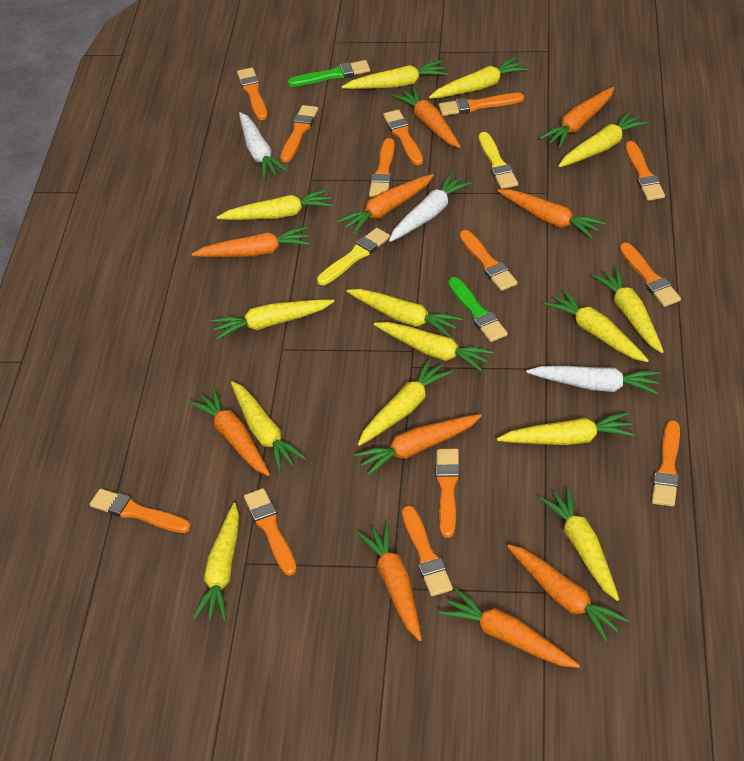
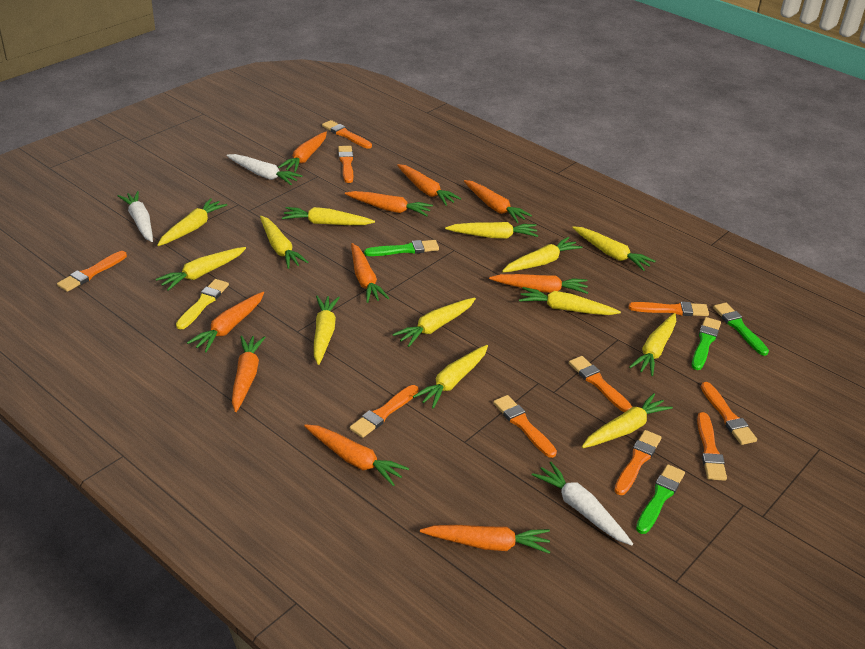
green brush: [288,60,370,87] [448,277,508,342] = 2 -> [364,240,439,256] [636,464,685,534] [692,317,721,370] [713,303,769,356] = 4
orange brush: [90,489,191,533] [237,68,267,120] [244,488,297,576] [280,105,318,162] [369,138,395,197] [383,110,423,165] [402,506,453,596] [436,449,459,538] [439,93,524,116] [459,230,517,291] [620,243,681,307] [625,141,665,201] [652,421,680,507] = 13 -> [57,251,127,292] [322,120,372,149] [338,146,353,183] [350,385,419,438] [493,395,557,458] [569,356,632,413] [614,430,662,495] [628,302,709,316] [697,412,727,481] [701,382,757,445] = 10
yellow brush: [317,228,390,285] [479,132,518,189] = 2 -> [176,279,229,330] = 1
yellow carrot: [193,503,239,621] [211,299,334,340] [217,189,333,220] [231,381,306,472] [341,60,448,89] [346,289,463,337] [357,359,453,446] [374,322,494,372] [429,57,528,99] [497,412,635,445] [539,487,619,601] [544,289,649,362] [558,111,648,167] [592,267,664,353] = 14 -> [156,247,246,291] [157,198,227,246] [260,216,309,269] [282,207,375,225] [314,296,340,365] [392,298,476,347] [413,345,488,409] [445,222,538,239] [502,237,582,272] [519,287,621,315] [572,226,655,271] [582,393,673,448] [629,313,676,376] = 13

